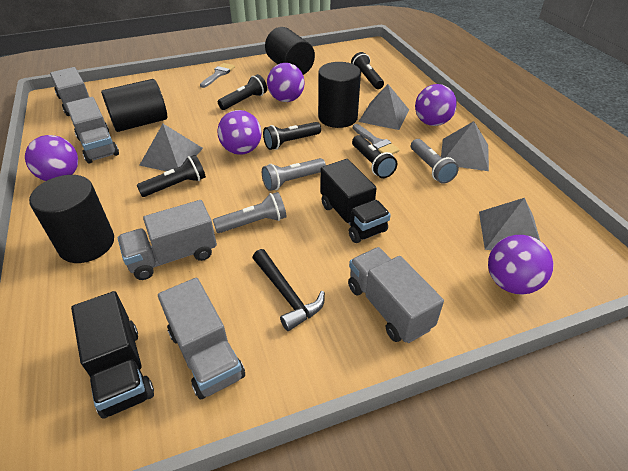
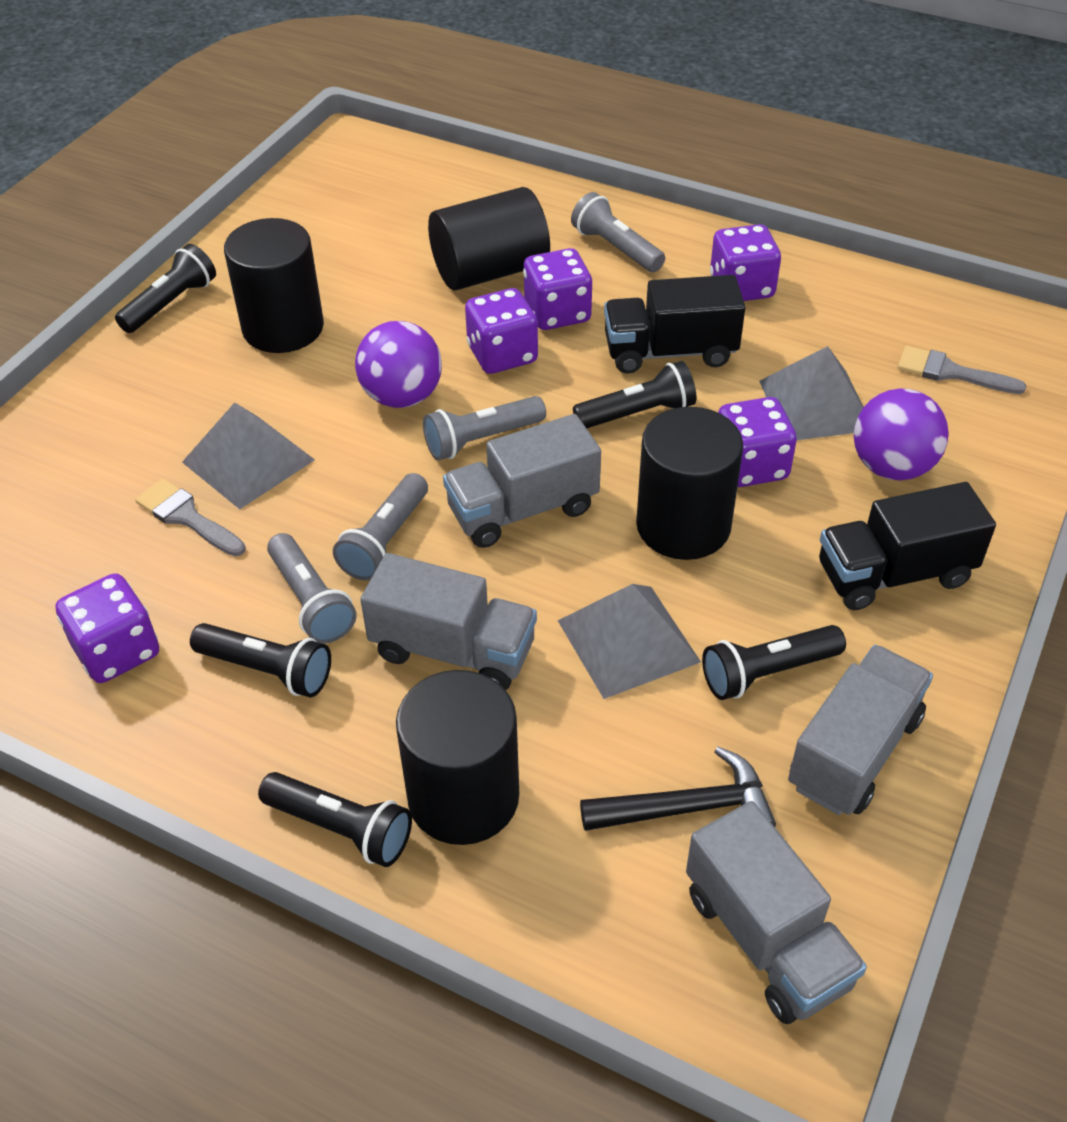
grey flashlight: [213,192,287,233] [262,158,326,191] [411,139,459,184] = 3 -> [267,533,357,643] [333,473,428,580] [423,396,546,460] [571,192,665,272] = 4
grey pyramid: [139,124,203,171] [358,84,409,130] [441,121,489,171] [479,198,540,250] = 4 -> [182,402,315,509] [557,584,701,699] [759,346,863,440] = 3
grey truck: [50,67,89,116] [66,97,119,163] [118,200,217,280] [158,278,245,399] [348,247,444,343] = 5 -> [360,553,537,690] [443,414,601,548] [686,801,867,1024] [788,645,933,815] = 4
purple ball: [25,135,78,181] [217,110,262,155] [267,63,305,102] [415,84,457,126] [488,235,554,295] = 5 -> [355,321,442,408] [854,388,949,480] = 2
purple dice: none = 0 -> [55,573,159,683] [465,288,538,374] [523,248,593,330] [710,224,781,301] [718,397,797,487] = 5

